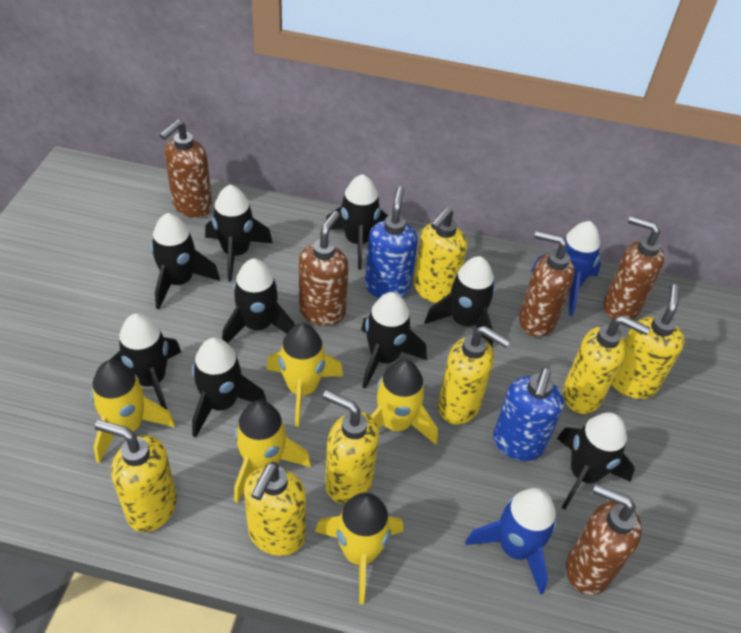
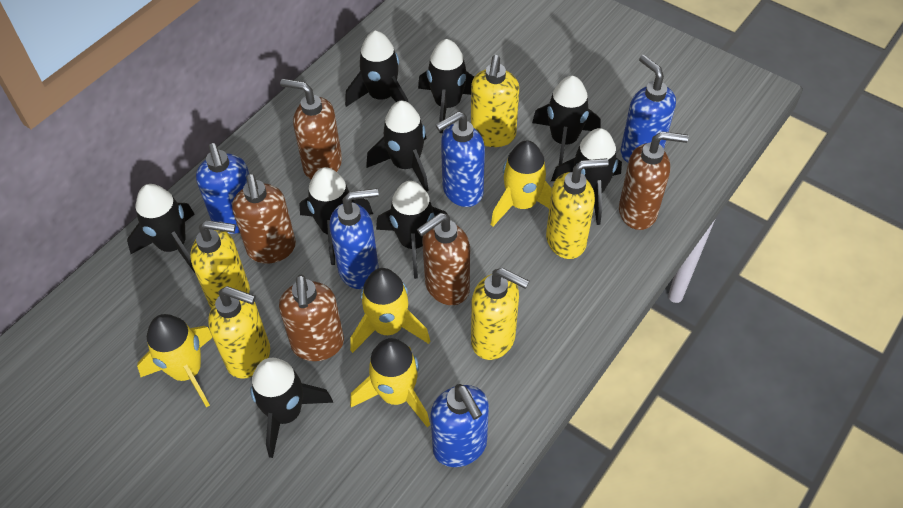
blue rocket: [465,488,557,594] [531,221,601,316] = 2 -> none = 0
blue soap dispenser: [365,186,418,298] [493,367,564,461] = 2 -> [196,143,249,234] [329,188,379,289] [430,384,489,467] [436,111,485,207] [621,55,676,163] = 5
yellow rocket: [91,360,175,463] [234,400,311,503] [266,323,343,427] [315,492,403,604] [371,359,438,445] = 5 -> [137,314,213,408] [350,268,430,353] [350,338,430,428] [491,140,552,227] = 4
yellow soap dispenser: [95,420,177,532] [244,462,306,556] [323,390,379,504] [414,207,467,303] [438,326,511,425] [563,315,650,414] [612,284,684,399] = 7 -> [190,220,250,308] [208,286,270,379] [471,55,519,147] [471,268,529,360] [546,158,609,259] = 5

